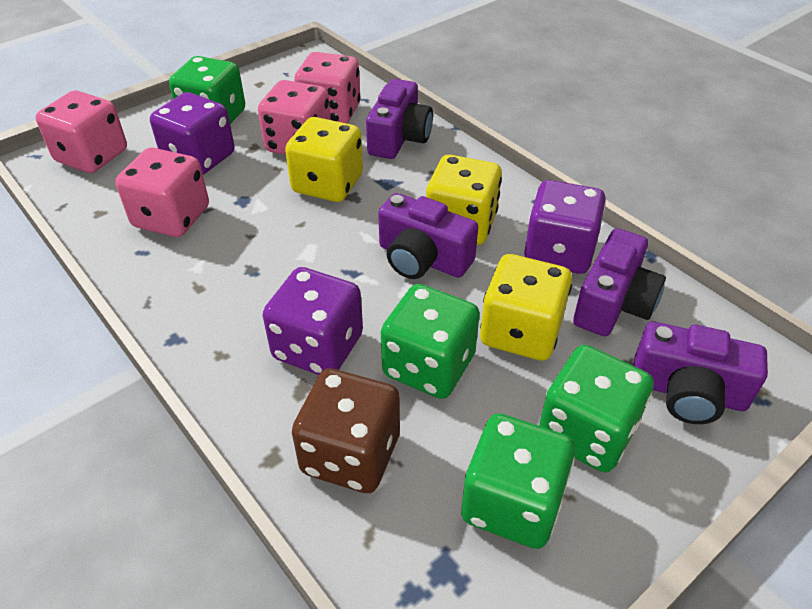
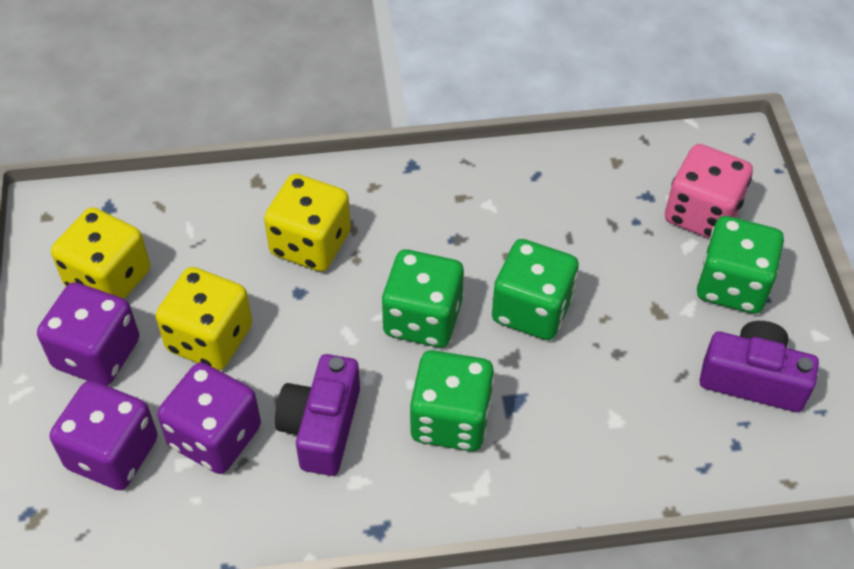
brown dice: [292,368,400,493] = 1 -> none = 0
pink dice: [36,91,127,173] [115,147,209,237] [258,80,331,155] [294,52,361,124] = 4 -> [665,144,753,239] = 1
purple camera: [366,79,433,159] [378,193,478,279] [573,228,666,336] [633,322,768,424] = 4 -> [275,354,360,476] [699,321,819,412] = 2

